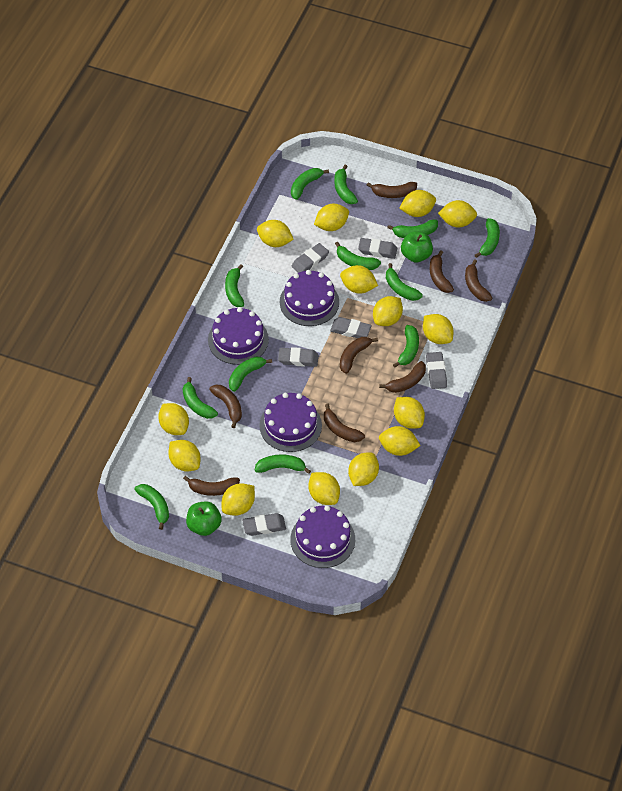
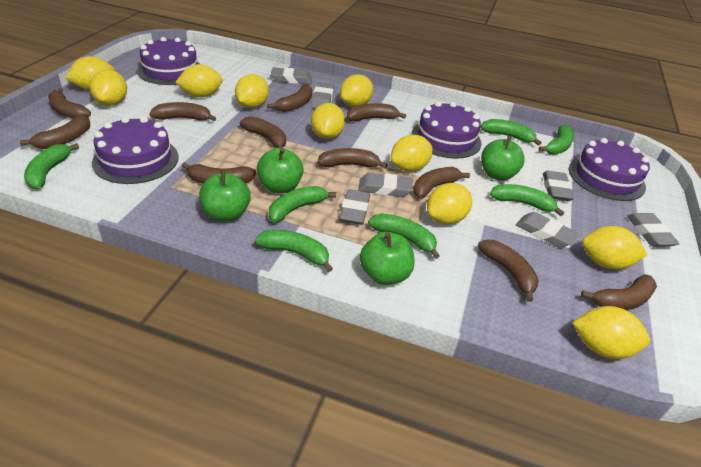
brown banana: [183,476,240,496] [209,385,242,428] [324,404,365,442] [340,337,378,374] [367,182,417,198] [379,361,426,393] [430,250,454,293] [465,259,492,302] = 8 -> [20,115,90,149] [48,88,91,119] [149,102,216,121] [182,162,256,183] [240,116,286,148] [267,85,312,112] [318,148,387,168] [347,103,406,121] [413,167,470,198] [478,239,539,302] [581,274,657,310] = 11
green apple: [186,501,222,536] [401,231,433,263] = 2 -> [199,170,251,221] [257,148,304,193] [360,232,414,285] [481,136,525,181] = 4
green banana: [134,484,169,530] [183,377,218,419] [225,264,244,307] [229,357,272,392] [255,454,311,474] [291,168,329,200] [334,165,358,204] [335,242,381,270] [386,263,423,301] [387,219,438,238] [393,325,419,368] [475,218,500,258] = 12 -> [24,143,79,189] [255,230,333,272] [269,186,336,222] [368,214,440,259] [480,119,542,146] [490,184,564,216] [538,125,574,155] = 7
grey eraser: [242,513,286,536] [278,347,318,367] [292,243,329,273] [330,317,371,338] [358,238,397,259] [426,352,447,389] = 6 -> [271,67,312,84] [311,82,335,108] [339,189,370,225] [358,173,413,197] [516,212,579,248] [543,171,574,201] [627,213,680,247] = 7
yellow lemon: [158,403,189,435] [168,440,201,472] [222,483,255,516] [257,220,294,247] [308,472,340,505] [314,204,349,231] [340,265,378,294] [348,452,379,486] [373,296,403,326] [379,426,421,456] [394,397,425,429] [399,190,436,217] [423,314,454,344] [438,200,477,228] = 14 -> [65,56,115,90] [90,70,127,106] [175,64,223,97] [235,74,269,108] [311,103,345,139] [340,74,373,107] [391,135,433,172] [427,183,472,224] [572,306,650,359] [582,226,647,270] = 10

